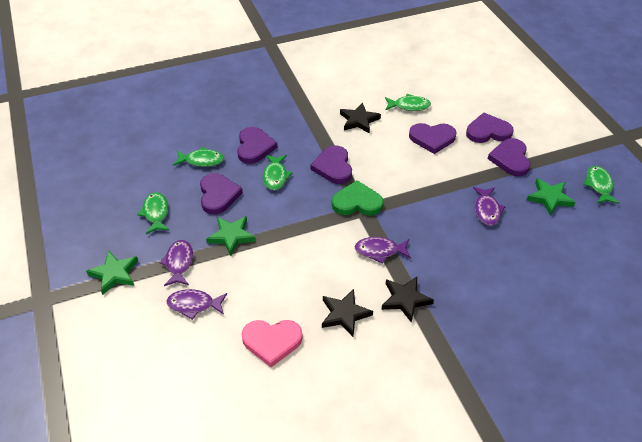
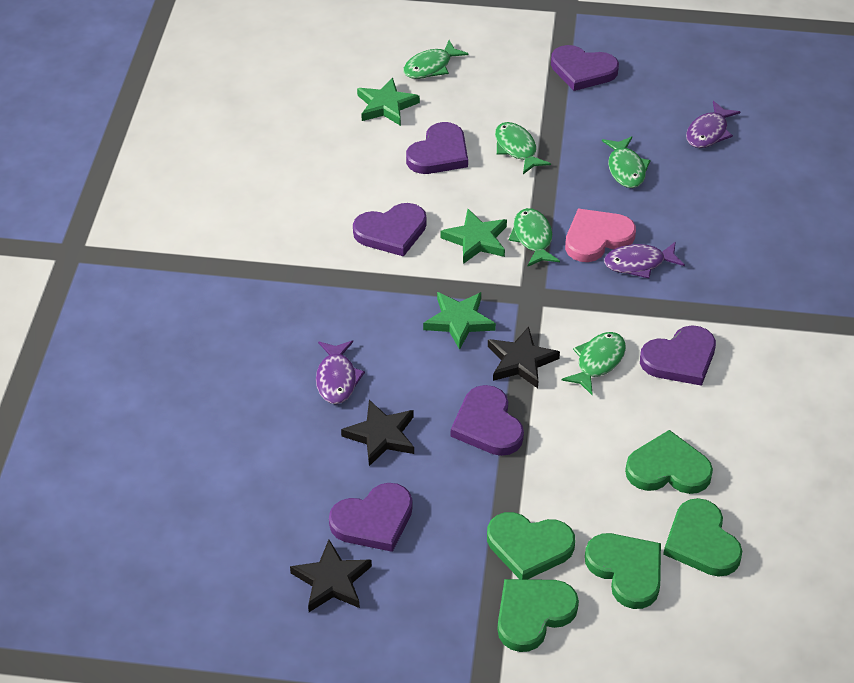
green heart: [332,180,383,216] = 1 -> [487,512,575,579] [498,579,579,652] [585,533,661,609] [625,430,713,494] [663,498,742,577] = 5
purple fish: [159,240,193,286] [166,289,227,320] [355,237,411,264] [473,187,506,226] = 4 -> [316,341,365,404] [604,241,685,278] [686,101,740,148] = 3

